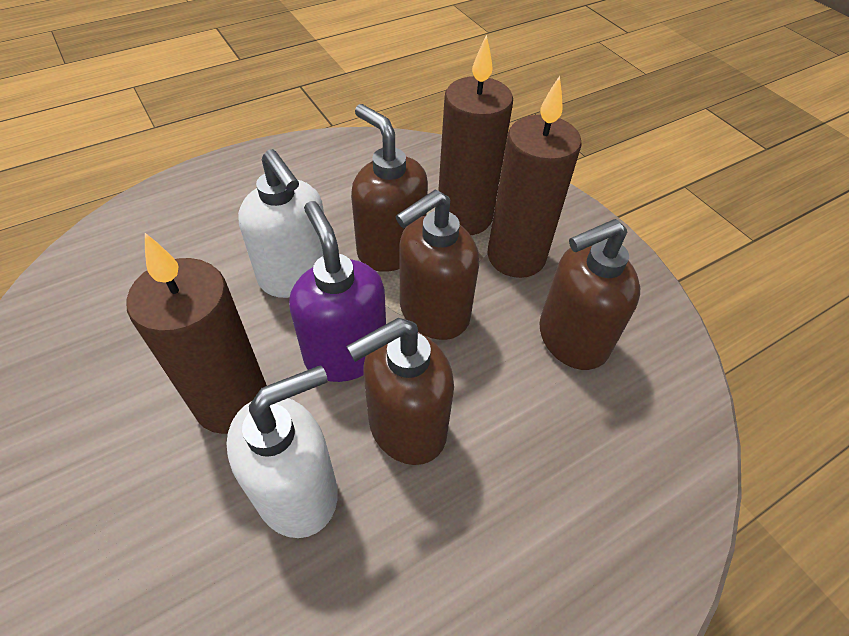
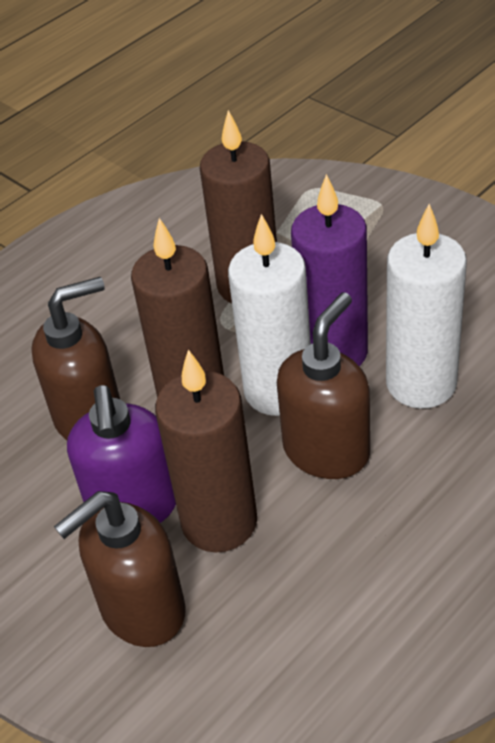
brown soap dispenser: [346,318,454,465] [351,104,428,272] [396,189,479,340] [539,219,640,370] = 4 -> [31,277,120,440] [54,491,186,647] [277,293,370,479] = 3
purple candle: none = 0 -> [291,174,368,366] = 1
white candle: none = 0 -> [228,214,311,416] [386,204,467,408] = 2
white soap dispenser: [227,365,338,538] [238,149,324,298] = 2 -> none = 0

